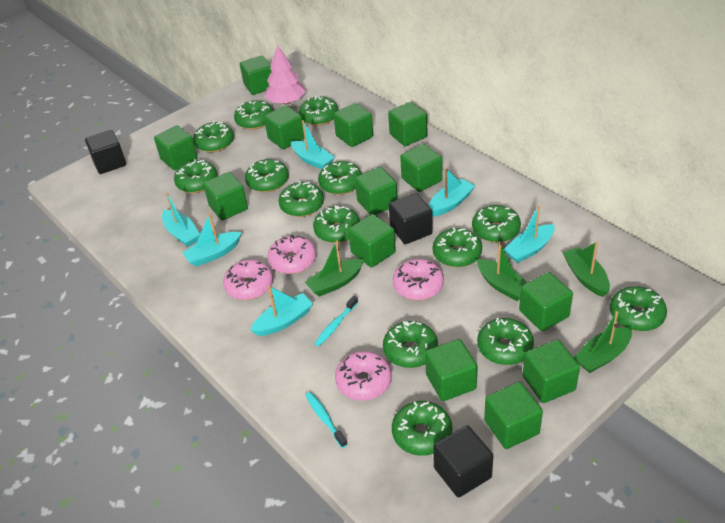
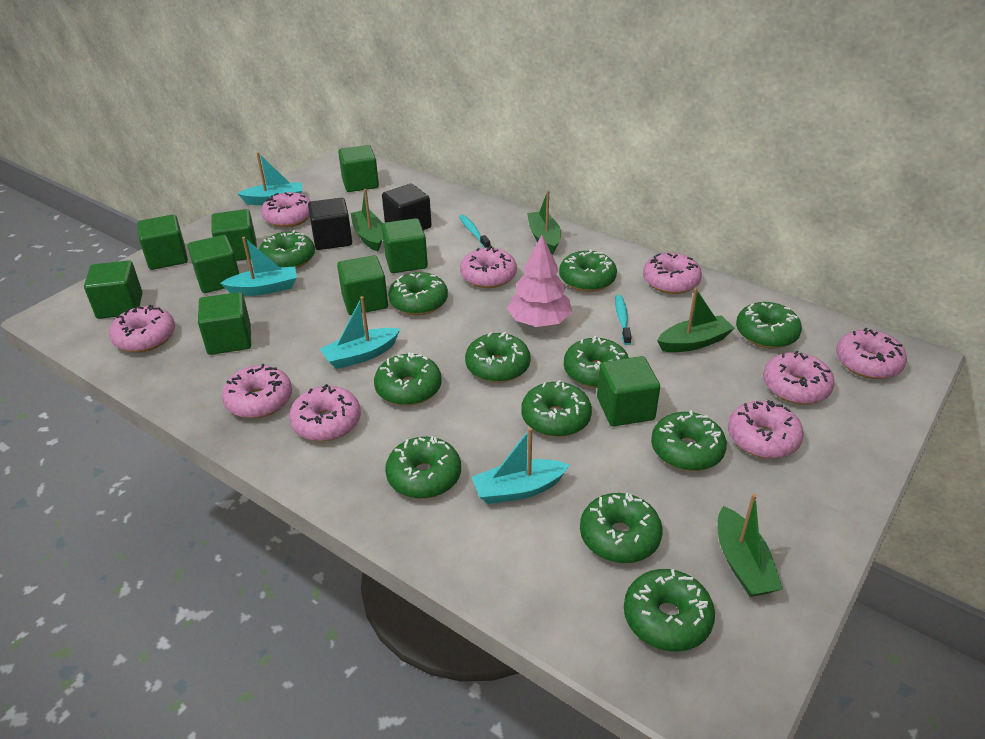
black cube: [85,130,126,174] [389,193,433,244] [433,425,493,497] = 3 -> [308,198,352,250] [382,184,432,230] = 2
green cube: [154,125,197,170] [203,172,248,221] [240,55,272,95] [264,105,304,149] [333,103,373,147] [348,214,396,268] [355,167,398,215] [388,102,428,146] [400,144,442,192] [425,339,478,401] [484,382,543,449] [519,272,573,331] [523,340,580,403] = 13 -> [84,260,142,319] [137,214,188,270] [187,235,239,293] [198,292,251,355] [211,209,257,261] [337,255,388,315] [338,145,379,192] [382,218,428,273] [597,356,660,426] = 9
green donut: [174,159,218,193] [193,121,234,152] [234,100,273,130] [245,159,289,192] [279,181,324,217] [298,96,338,126] [313,205,360,243] [318,161,362,195] [383,321,438,368] [392,401,452,456] [432,227,482,267] [472,205,521,243] [477,318,534,365] [610,286,667,331] = 14 -> [259,230,315,269] [374,352,442,406] [385,436,461,499] [388,272,448,315] [465,332,531,383] [521,380,592,437] [559,249,617,292] [564,336,629,388] [580,493,662,563] [624,569,715,652] [651,411,727,471] [736,302,802,348] = 12
pink donut: [223,260,273,300] [267,234,316,274] [335,351,392,401] [393,259,444,300] = 4 -> [109,305,175,352] [222,364,292,418] [261,192,311,227] [289,384,361,441] [460,246,517,288] [643,253,702,294] [728,400,804,459] [763,350,835,404] [836,327,907,379] = 9
turquoise boat: [162,192,200,247] [182,213,242,267] [250,286,313,336] [291,120,335,169] [428,167,475,217] [504,206,555,263] = 6 -> [220,237,297,296] [237,152,302,205] [320,296,400,369] [472,428,569,504] = 4

